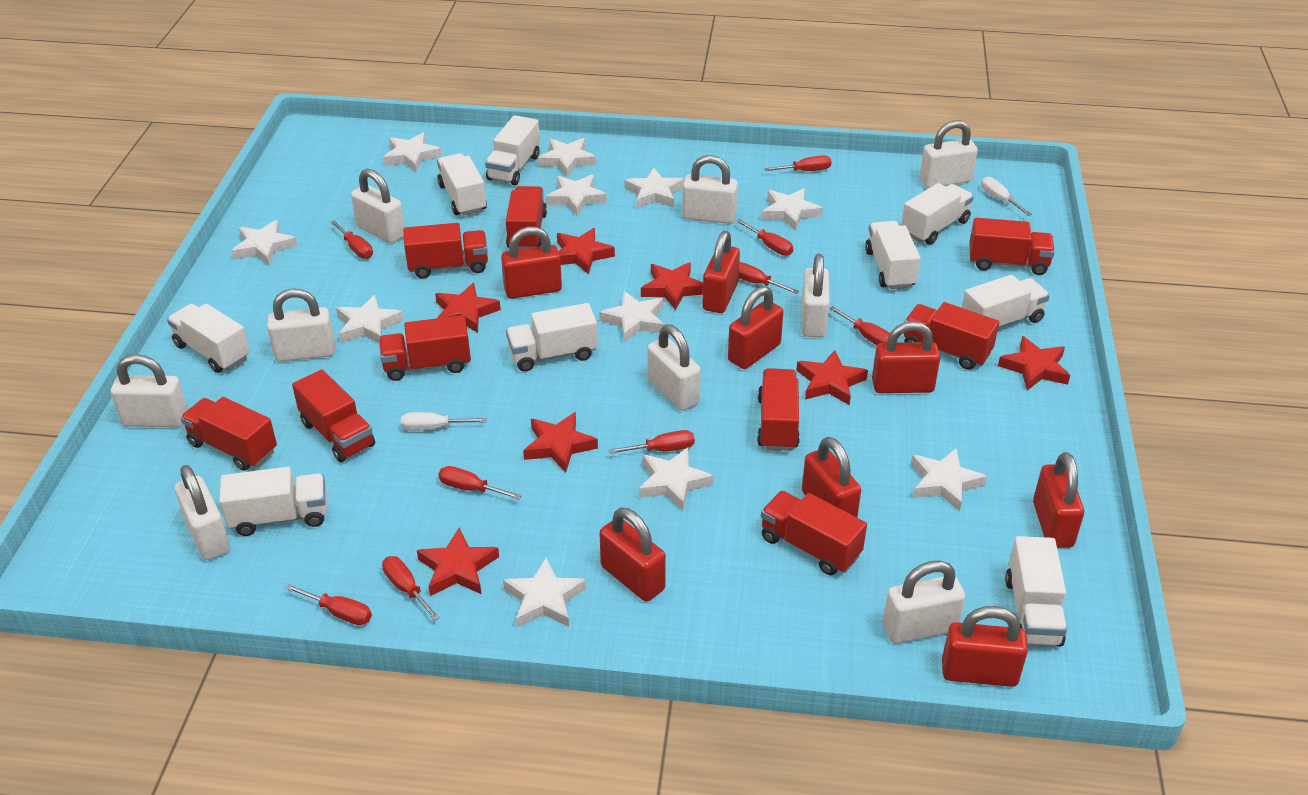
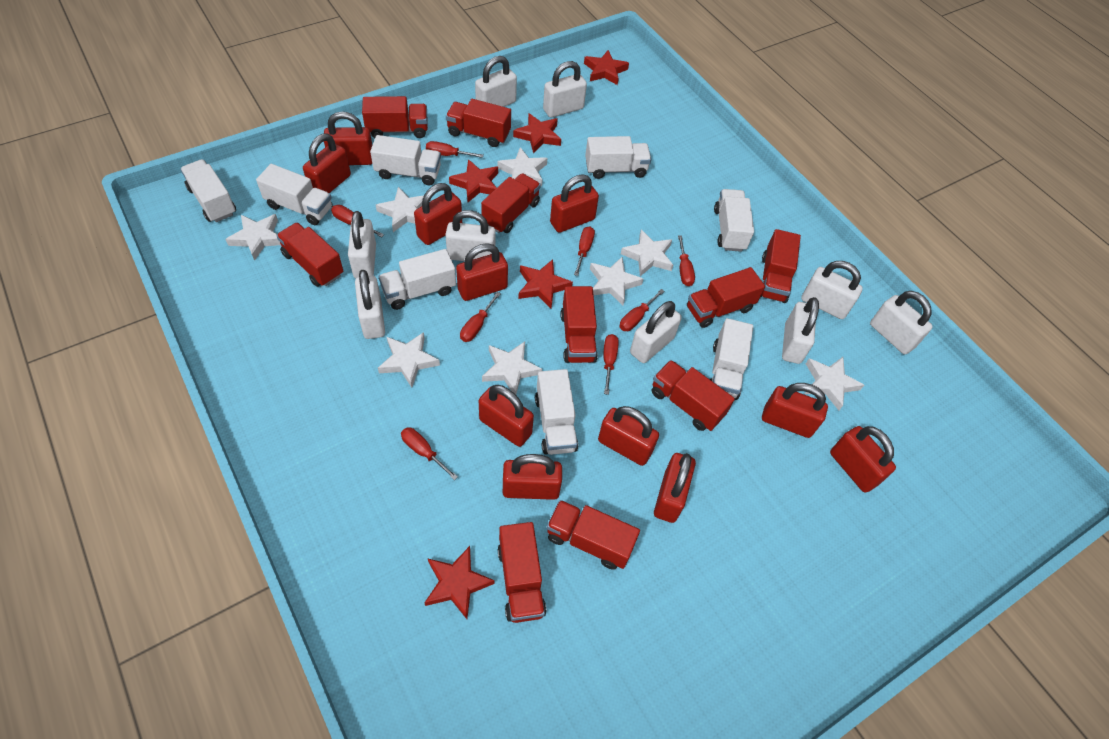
red padlock: [501,226,562,299] [599,507,666,602] [702,231,740,313] [728,286,784,369] [802,437,861,517] [872,321,941,393] [942,606,1028,687] [1033,452,1084,548] = 8 -> [303,134,351,193] [324,111,372,165] [414,183,462,245] [456,243,508,301] [479,385,534,447] [503,454,562,500] [550,174,599,233] [598,406,659,466] [654,453,696,523] [762,383,828,438] [830,426,896,493] = 11
red screwdriver: [285,584,372,625] [330,220,373,259] [382,556,440,621] [438,466,522,500] [609,430,695,454] [736,219,793,256] [739,262,799,294] [765,155,832,171] [829,306,890,345] = 9 -> [331,205,384,238] [401,427,458,480] [426,141,484,158] [460,292,501,342] [574,226,595,276] [603,334,619,395] [620,289,664,331] [678,235,695,286] = 8
red star: [417,528,499,596] [435,283,501,333] [523,412,598,473] [557,228,615,275] [641,262,703,310] [796,350,868,405] [998,336,1070,391] = 7 -> [424,546,494,619] [449,159,498,202] [513,113,561,153] [518,259,573,308] [584,50,629,85] = 5
red truck: [180,397,277,471] [292,369,375,462] [379,315,471,381] [404,223,488,279] [506,186,547,250] [757,368,800,451] [761,491,867,575] [904,302,999,370] [969,218,1055,275] = 9 -> [276,222,343,287] [362,96,428,138] [446,99,511,147] [481,173,541,233] [497,522,547,623] [547,500,640,570] [560,286,598,363] [652,360,735,431] [687,267,765,328] [760,229,801,303] = 10
white screwdriver: [401,412,487,431] [981,177,1032,216] = 2 -> none = 0
white star: [231,220,298,265] [336,295,404,343] [383,132,442,172] [503,558,587,627] [538,138,597,177] [546,175,607,216] [599,291,664,342] [624,168,684,208] [639,448,714,511] [761,188,823,231] [911,448,987,512] = 11 -> [225,214,281,261] [376,187,424,232] [378,332,440,388] [482,341,542,395] [498,147,547,186] [590,257,643,305] [621,230,673,276] [805,357,864,410] = 8
white truck: [167,304,250,373] [219,467,327,536] [437,153,487,216] [485,115,540,185] [506,303,598,372] [865,221,921,289] [901,183,974,245] [962,275,1050,332] [1005,536,1067,647] = 9 -> [180,159,236,222] [256,164,332,225] [370,135,441,185] [379,249,456,310] [535,369,578,455] [585,136,651,179] [710,318,753,400] [714,189,754,252] = 8

